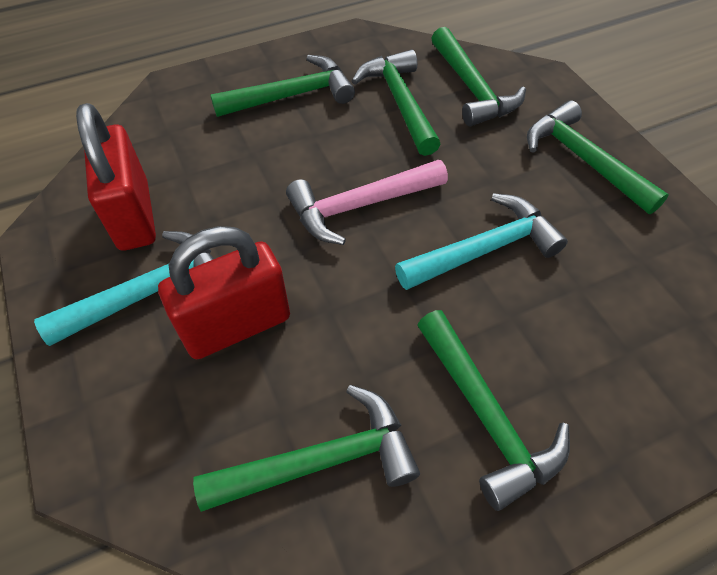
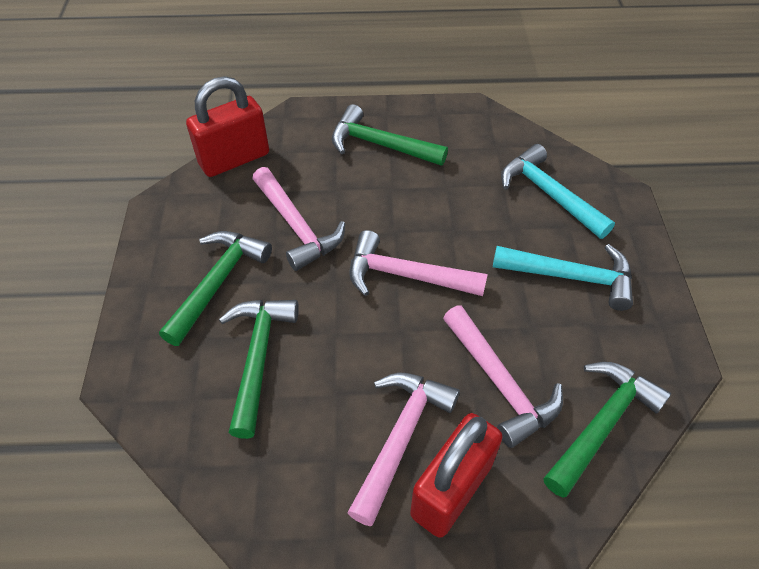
green hammer: [193,385,420,512] [210,55,355,117] [352,49,440,156] [417,310,570,511] [431,27,526,126] [527,100,669,214] = 6 -> [159,231,272,346] [219,300,299,439] [332,104,448,166] [543,362,671,497] = 4
pink hammer: [286,160,448,245] = 1 -> [252,167,345,271] [347,373,460,526] [349,230,488,296] [443,306,563,448] = 4

